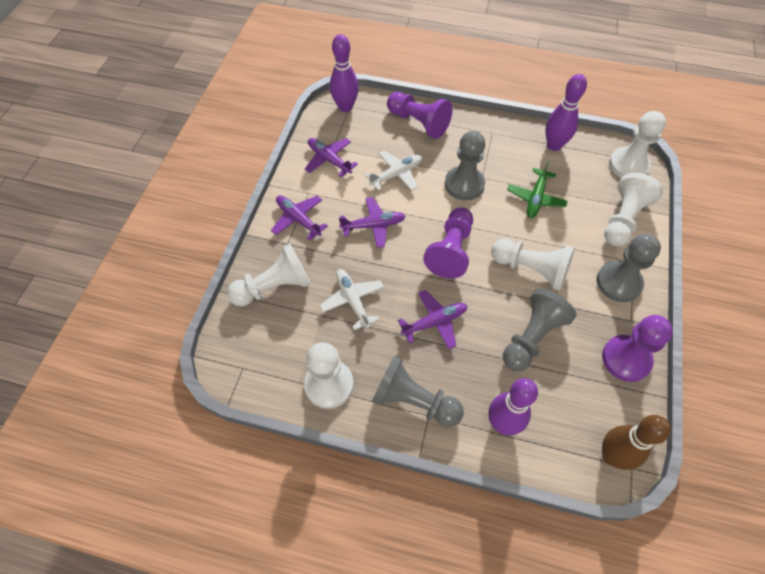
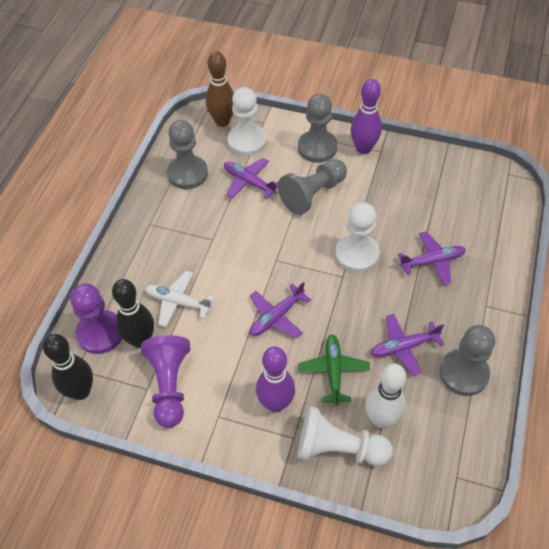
black bowling pin: none = 0 -> [43,334,93,400] [112,279,154,348] = 2
purple bowling pin: [330,34,359,112] [489,378,538,435] [546,74,587,151] = 3 -> [256,347,295,412] [351,79,382,154] = 2
purple pawn: [387,92,452,139] [423,207,473,278] [602,315,673,382] = 3 -> [70,284,122,354] [141,335,190,428] = 2
white bowling pin: none = 0 -> [365,363,406,428] = 1
white pawn: [227,244,310,306] [304,342,354,409] [491,239,575,291] [604,173,663,247] [609,111,666,178] = 5 -> [227,87,266,156] [298,406,393,466] [335,202,380,273] = 3
white plane: [320,269,384,330] [365,150,422,191] = 2 -> [145,271,214,327] = 1

